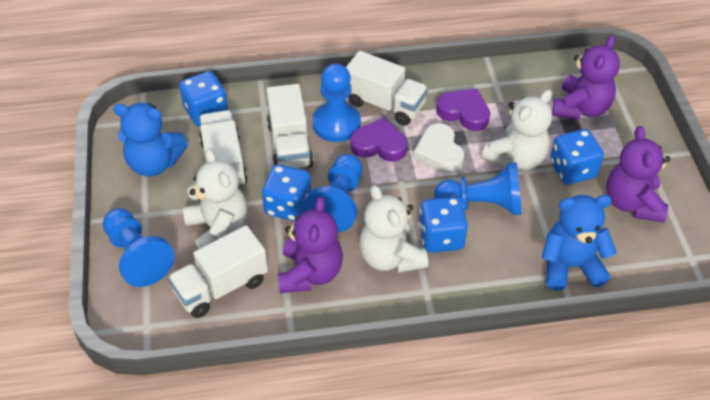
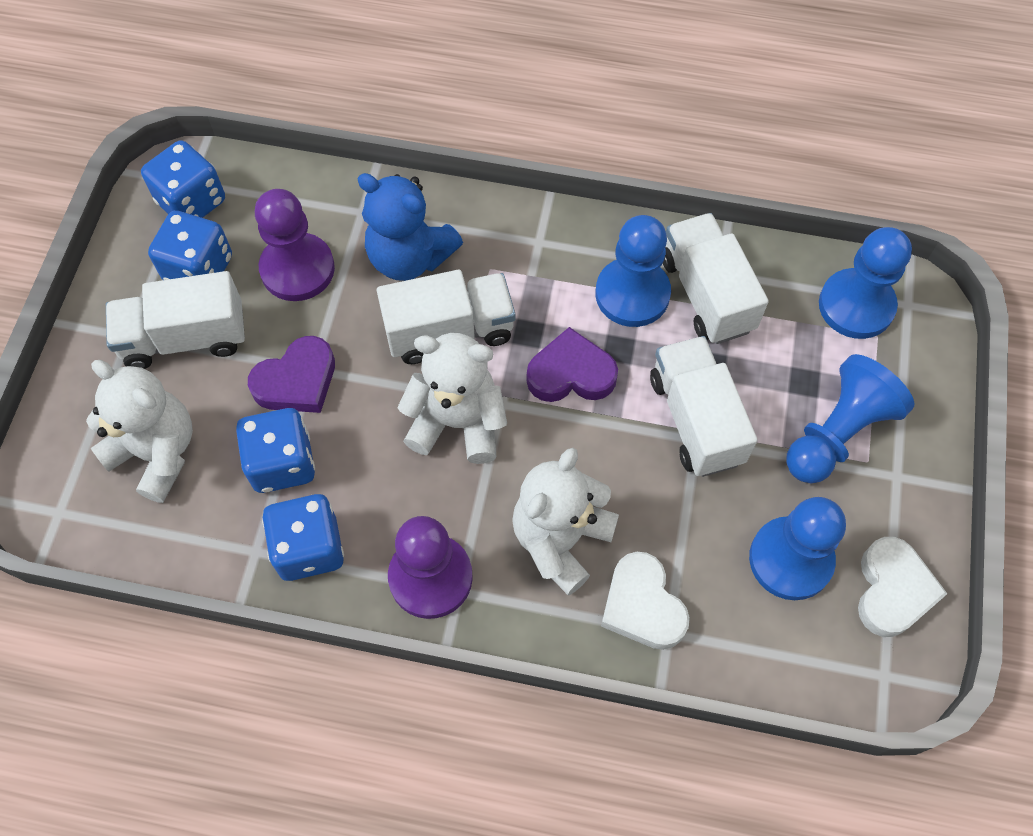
blue teddy bear: [113,103,188,177] [542,195,617,291] = 2 -> [357,173,463,281] = 1
purple pawn: none = 0 -> [255,189,335,301] [388,516,473,619] = 2
purple teddy bear: [278,197,343,293] [552,36,620,120] [606,126,670,223] = 3 -> none = 0
white heart: [413,123,465,173] = 1 -> [601,552,690,650] [858,537,948,637] = 2

